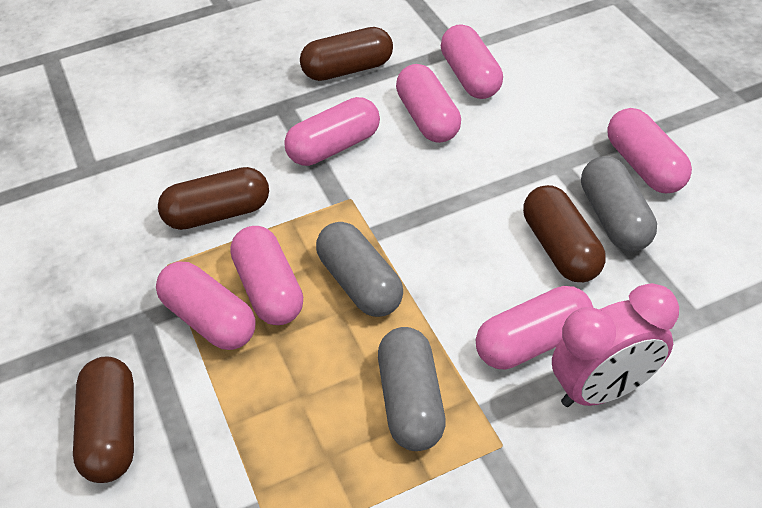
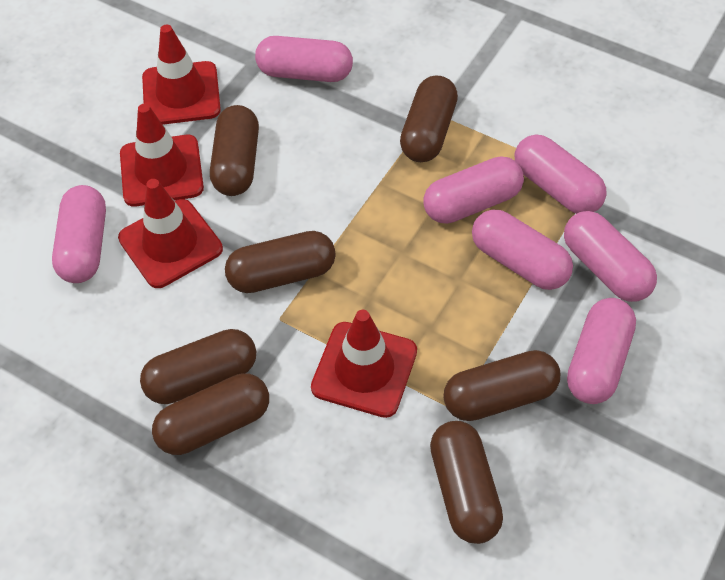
brown capsule: [73,356,134,483] [158,167,269,230] [300,27,393,81] [523,185,606,282] = 4 -> [140,329,256,404] [152,373,269,455] [210,105,259,196] [225,231,336,293] [400,75,458,162] [430,421,503,544] [443,350,560,421] = 7
grey capsule: [316,222,403,317] [378,327,446,451] [581,156,657,251] = 3 -> none = 0
pink clock: [552,283,679,407] = 1 -> none = 0
red traffic cone: none = 0 -> [118,179,223,288] [120,104,204,207] [142,25,221,125] [311,310,417,418] = 4

